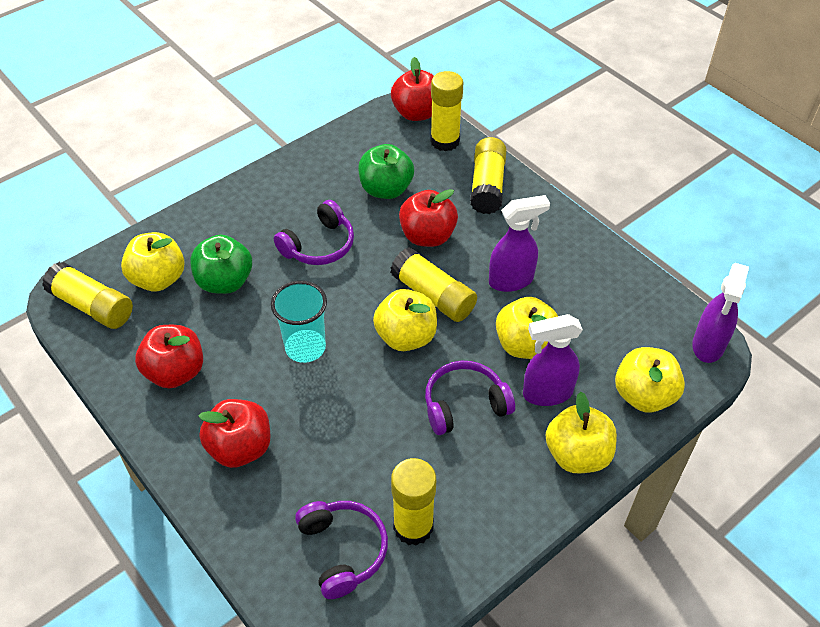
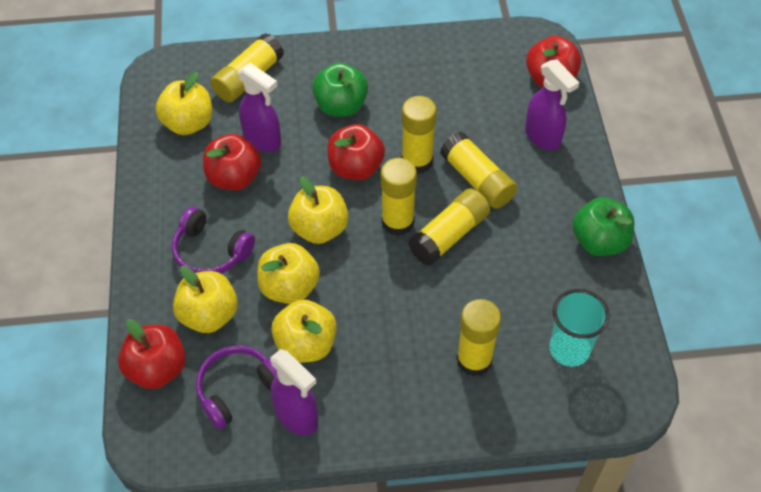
purple headphones: [274,200,354,265] [295,501,388,599] [425,361,515,435] = 3 -> [172,207,255,274] [196,346,277,429] = 2
yellow glue stick: [42,262,133,329] [390,248,477,322] [391,458,436,546] [430,71,464,151] [470,137,506,214] = 5 -> [211,33,284,103] [381,158,417,236] [401,96,437,174] [408,189,490,266] [440,132,517,209] [456,299,501,377] = 6

